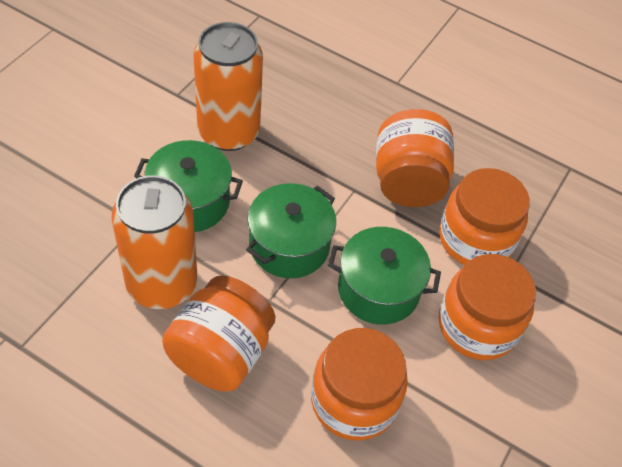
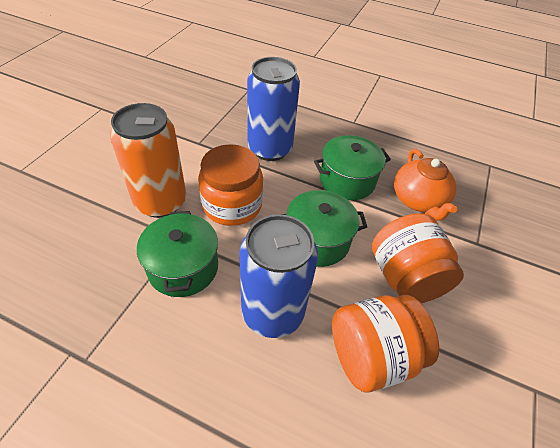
blue can: none = 0 -> [239,214,318,338] [247,57,300,161] = 2
orange can: [112,175,197,309] [193,22,263,151] = 2 -> [110,103,186,218] = 1
orange jar: [162,275,275,392] [311,328,408,440] [376,109,454,207] [439,168,530,265] [439,254,536,360] = 5 -> [198,144,263,226] [332,295,439,393] [372,214,464,303] = 3
orange teapot: none = 0 -> [394,149,457,221] = 1

